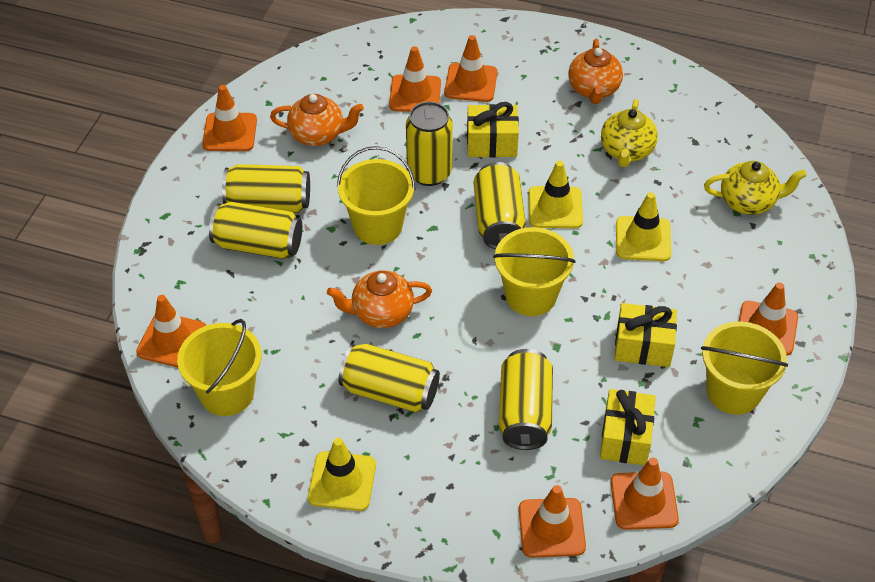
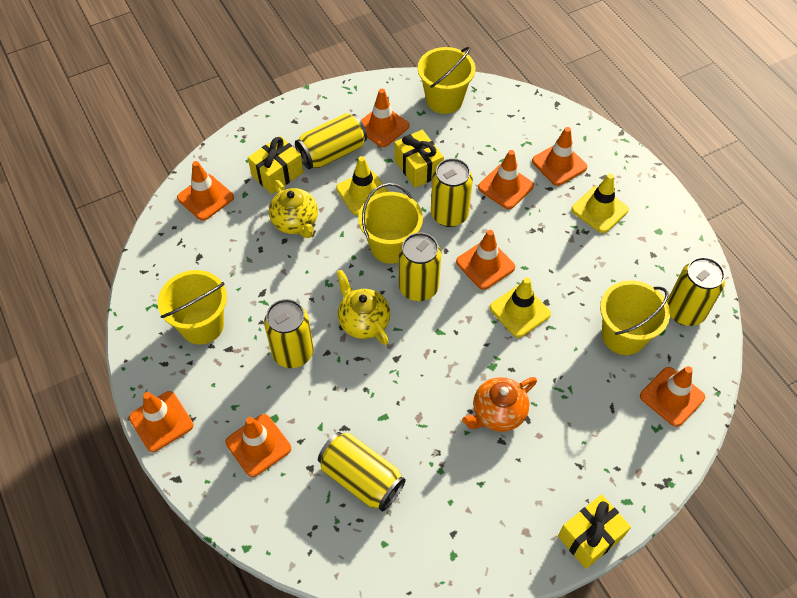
orange teapot: [270,94,364,146] [327,270,432,328] [568,39,623,104] = 3 -> [462,377,537,432] = 1
orange traffic cone: [136,295,206,367] [202,85,257,151] [389,46,441,112] [444,35,498,102] [519,485,586,558] [611,458,679,530] [739,282,798,356] = 7 -> [129,391,193,452] [177,161,234,221] [226,414,291,477] [361,89,409,147] [456,230,515,290] [478,150,534,209] [532,127,587,186] [640,366,705,427] = 8

